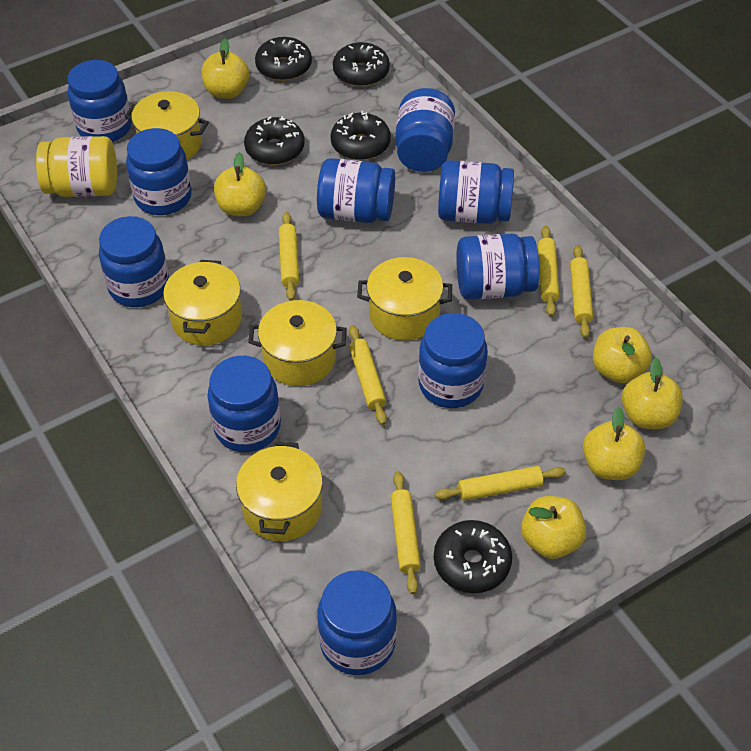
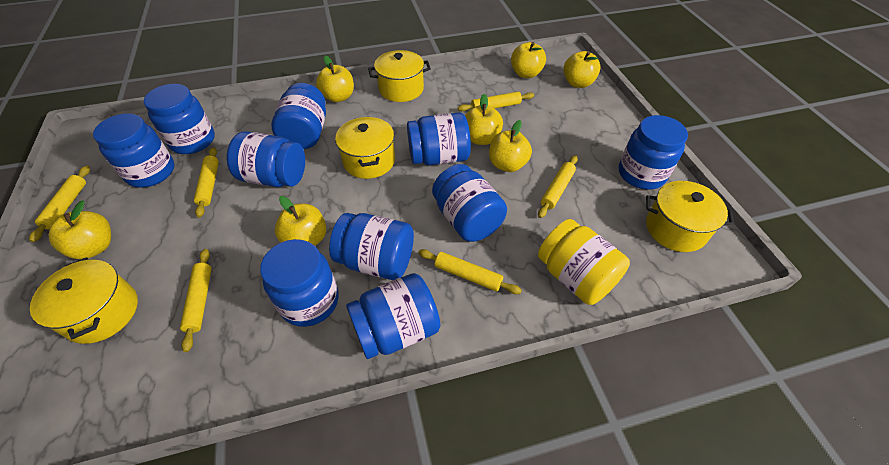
black donut: [244,116,305,165] [255,37,312,81] [331,111,391,160] [333,42,390,87] [434,520,512,593] = 5 -> none = 0
yellow apple: [201,38,249,99] [214,152,266,216] [521,496,586,559] [583,407,646,480] [593,327,652,383] [622,358,683,429] = 6 -> [49,200,111,259] [275,196,326,246] [316,56,354,102] [465,94,503,145] [489,120,532,172] [511,42,546,78] [563,51,601,88] = 7
yellow pot: [125,91,209,160] [163,260,242,345] [236,442,323,541] [248,300,347,386] [357,257,452,341] = 5 -> [30,257,138,344] [335,117,395,179] [368,50,431,102] [646,181,734,252] = 4

